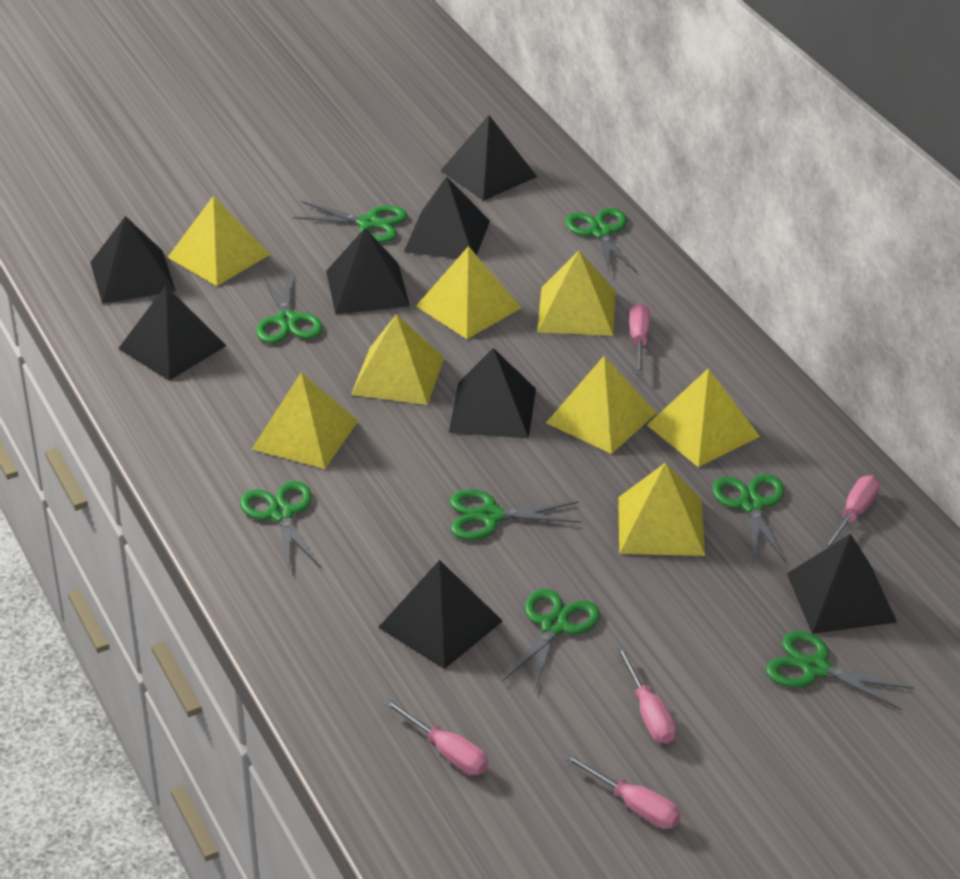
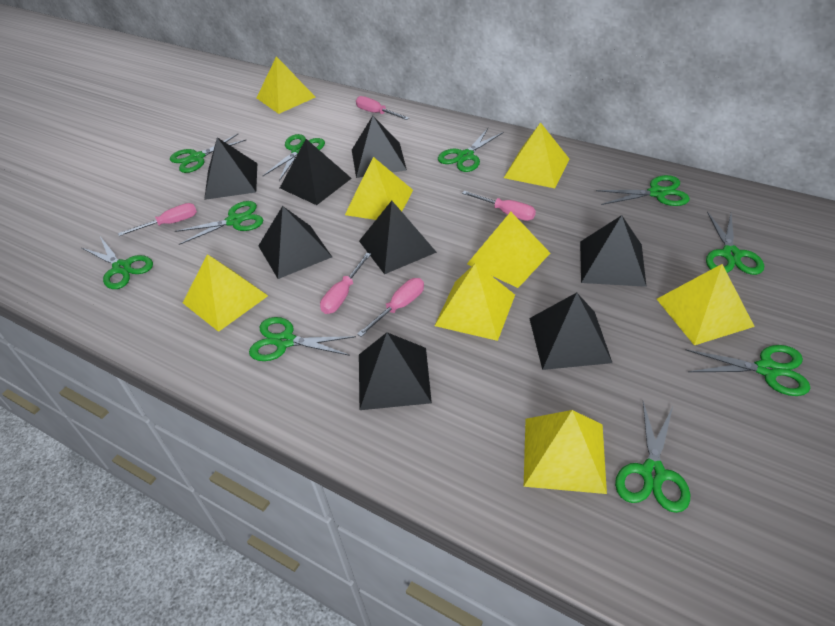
green scissors: [240,481,321,573] [256,272,323,344] [292,201,407,243] [450,490,581,540] [502,589,600,693] [565,208,637,275] [712,474,786,563] [766,631,914,710] = 8 -> [82,237,153,289] [170,134,246,173] [175,201,263,245] [249,317,356,361] [263,134,325,181] [438,128,504,172] [596,175,690,206] [615,402,690,513] [686,345,810,396] [706,212,764,275] = 10

